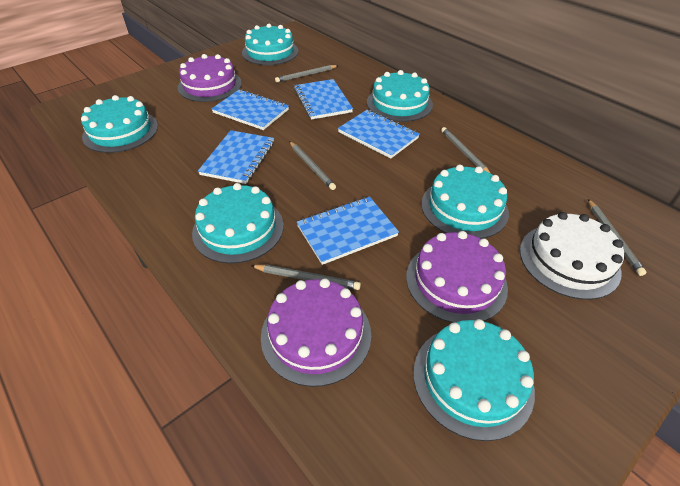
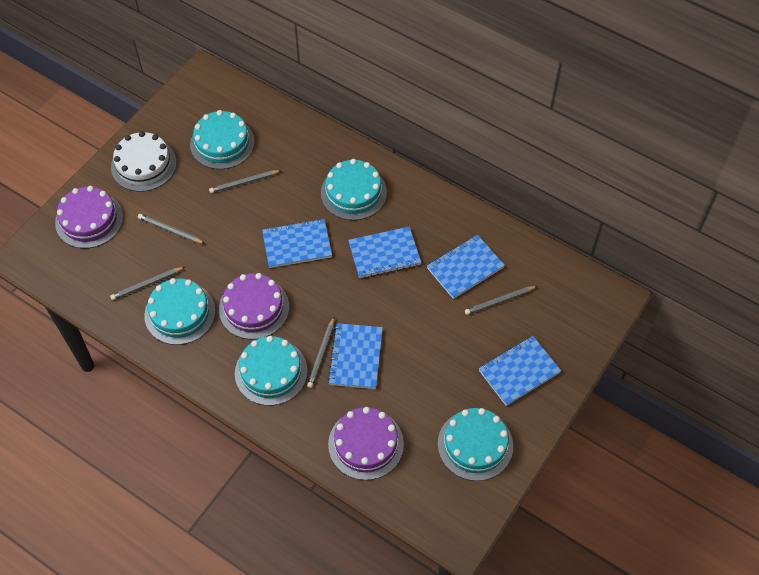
turquoise cake: [81,95,158,153] [192,183,284,264] [242,24,298,65] [367,70,433,122] [413,319,535,441] [421,165,509,239] = 6 -> [144,278,216,345] [190,110,255,169] [235,336,308,406] [321,159,387,220] [438,408,513,481] = 5

